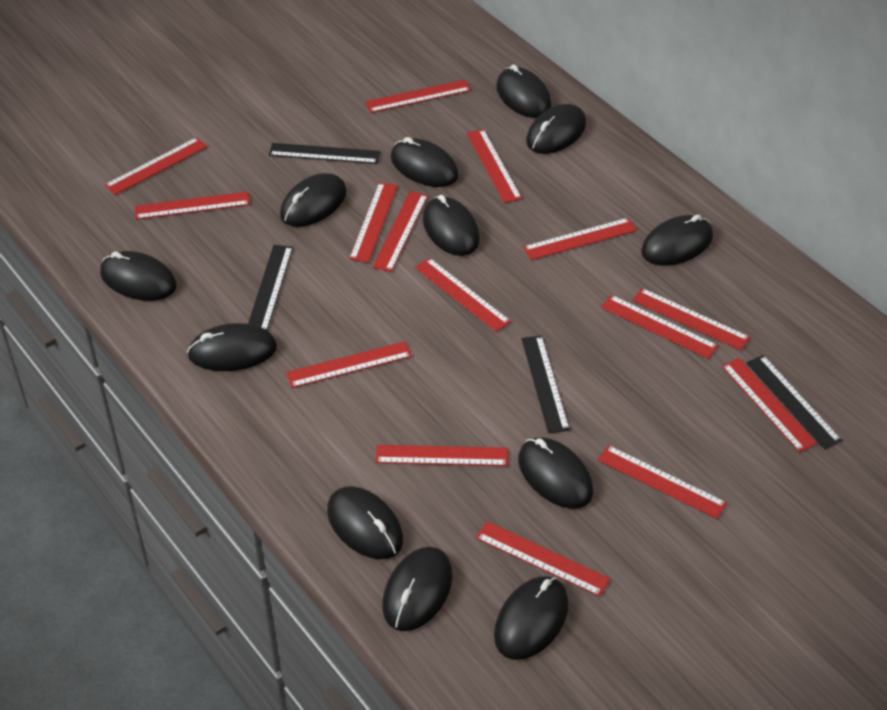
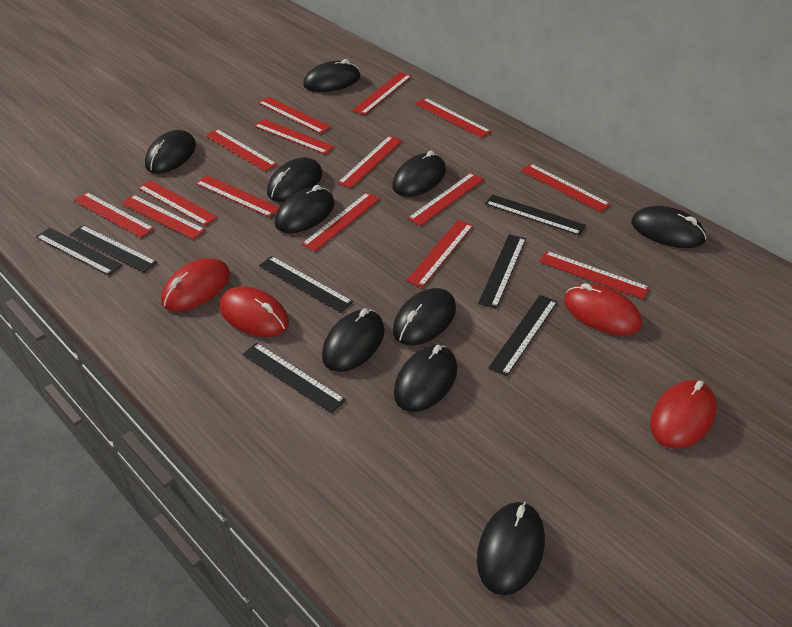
black mouse: [100,251,177,301] [187,323,277,371] [280,173,347,227] [327,486,403,559] [382,547,452,631] [391,137,459,187] [423,195,480,256] [494,576,569,660] [496,64,552,118] [518,437,593,509] [526,104,586,154] [641,215,713,266] = 12 -> [145,130,196,174] [267,157,322,202] [275,185,335,233] [303,59,361,92] [322,308,385,372] [392,151,446,197] [393,288,456,346] [394,345,457,412] [477,502,545,595] [631,206,706,248] = 10
black ruler: [248,245,293,331] [269,143,380,164] [521,335,570,433] [746,355,842,449] = 4 -> [36,228,122,275] [69,225,157,272] [242,343,346,413] [259,256,353,313] [478,235,526,309] [485,194,586,236] [488,295,557,376] = 7
red mouse: none = 0 -> [161,258,230,311] [219,286,289,337] [564,283,642,335] [650,380,717,449] = 4

